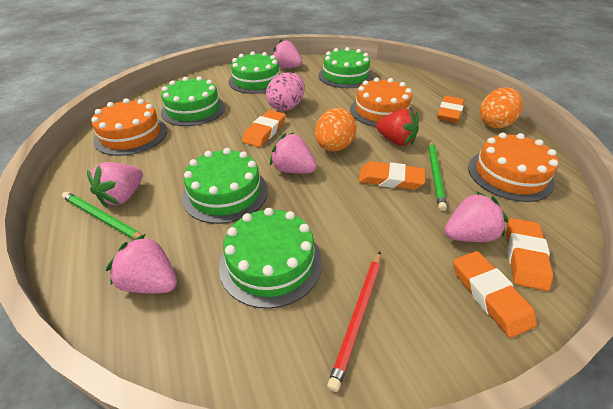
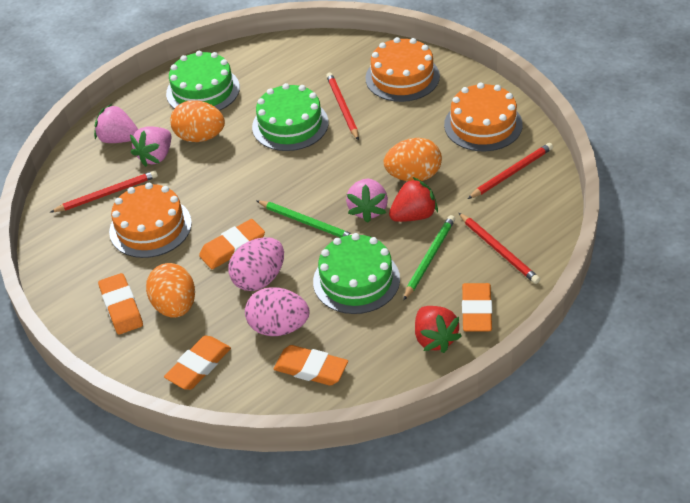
green cake: [161,76,225,126] [182,148,268,224] [219,208,322,309] [229,51,280,94] [319,47,373,88] = 5 -> [166,51,240,111] [252,83,329,151] [313,233,400,314] = 3
orange egg: [315,108,357,152] [480,87,523,129] = 2 -> [146,263,195,318] [170,100,225,142] [384,138,442,181] = 3
pink egg: [266,72,305,111] = 1 -> [228,237,284,291] [245,287,309,336] = 2
pink strawberry: [87,162,143,207] [106,234,177,294] [270,133,317,174] [273,39,302,68] [445,192,508,242] = 5 -> [94,104,138,143] [130,126,171,167] [346,179,388,223] = 3
red pencil: [327,252,381,392] = 1 -> [51,170,158,212] [326,72,359,140] [459,213,540,284] [468,143,553,199] = 4
red strawberry: [376,109,419,146] = 1 -> [389,177,438,222] [415,306,462,353] = 2

